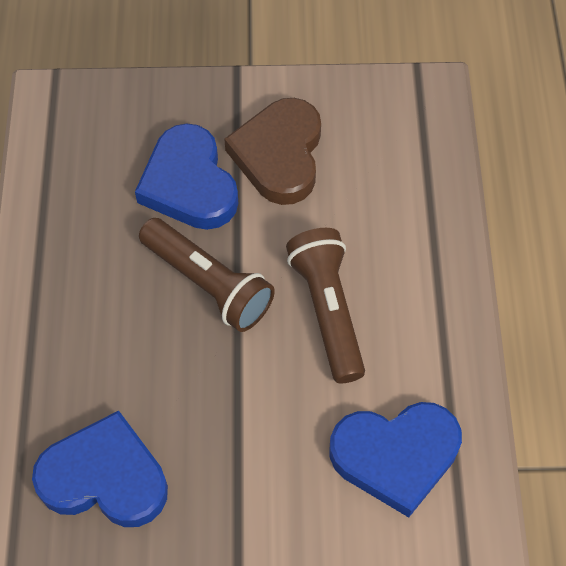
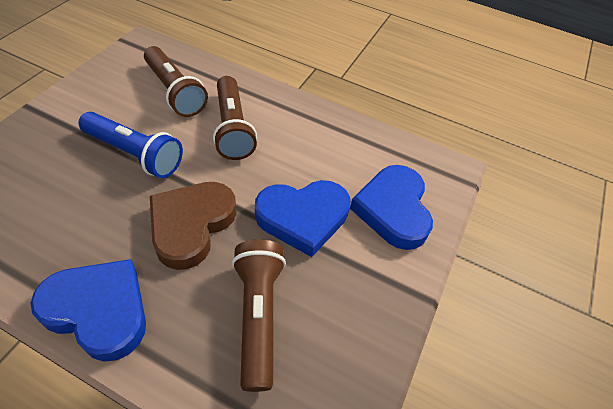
blue flashlight: none = 0 -> [78,112,183,178] = 1
brown flashlight: [139,218,275,332] [286,228,365,384] = 2 -> [144,46,208,117] [213,76,257,160] [232,239,286,392] = 3

